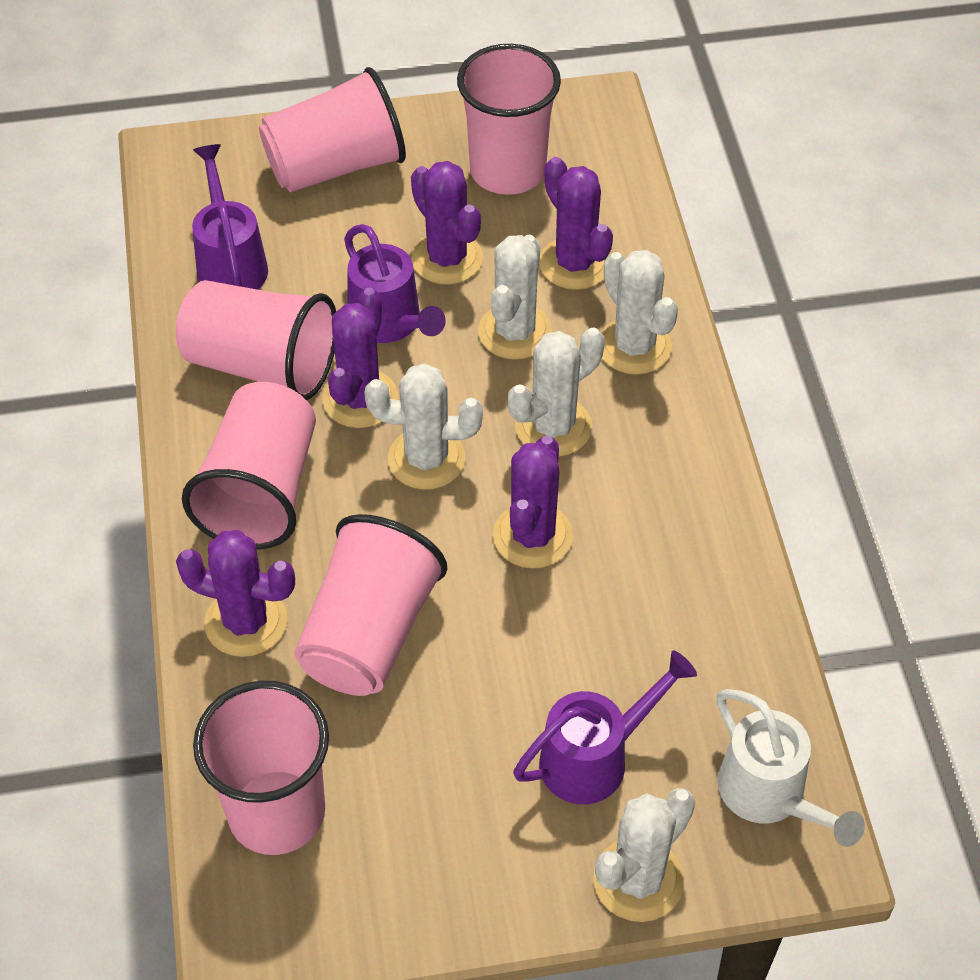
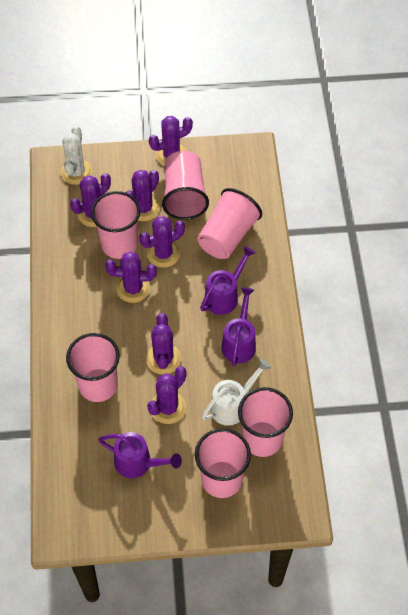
purple cactus: [176,530,295,657] [322,287,399,428] [411,161,483,285] [493,436,573,569] [539,157,613,290] = 5 -> [70,173,111,227] [105,251,157,303] [125,170,160,221] [139,216,185,268] [146,313,181,374] [147,366,187,424] [149,116,193,166] = 7
white cactus: [364,363,483,490] [478,234,552,360] [508,327,605,457] [593,788,695,922] [601,250,678,375] = 5 -> [61,126,92,185] = 1

